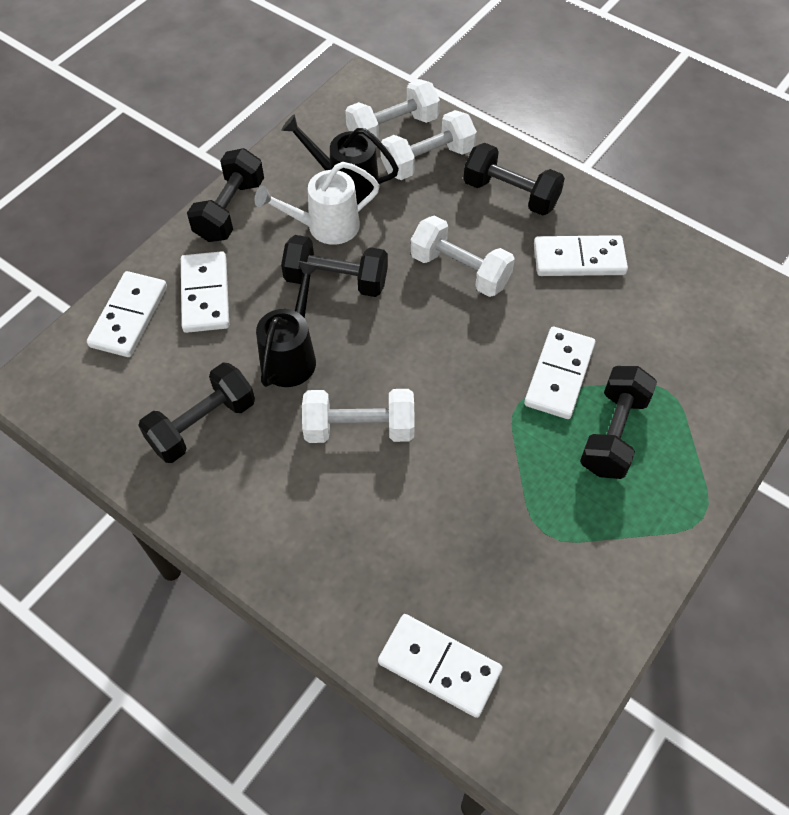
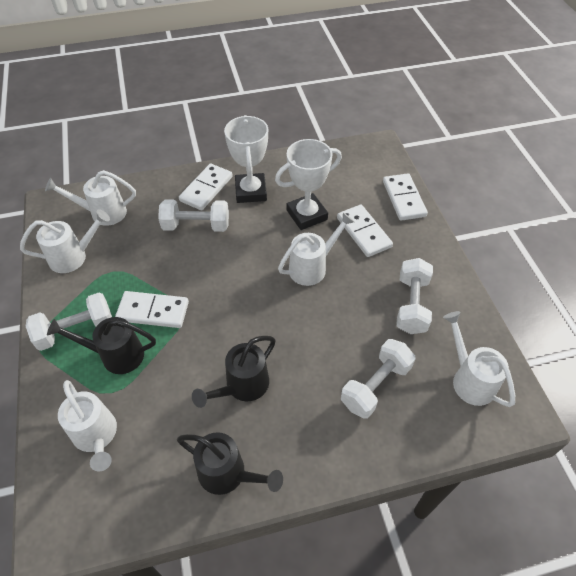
black dumbbell: [138,363,255,463] [187,148,264,242] [281,235,388,297] [463,143,565,216] [580,366,657,479] = 5 -> none = 0
black watering can: [256,261,320,387] [281,114,399,205] = 2 -> [47,317,156,374] [177,432,283,495] [192,336,276,408] = 3
white domino: [87,271,167,357] [181,251,229,333] [378,614,503,718] [524,327,596,419] [534,235,628,276] = 5 -> [115,291,189,328] [179,164,233,210] [337,205,393,257] [383,173,428,221] = 4
white trophy: none = 0 -> [224,115,268,203] [275,139,342,230] = 2
white watering can: [255,162,380,245] = 1 -> [20,209,110,273] [45,170,136,226] [58,380,117,471] [278,212,355,286] [443,311,515,407] = 5

